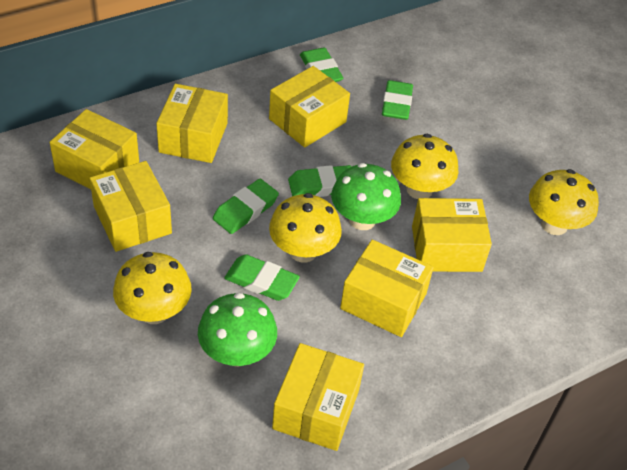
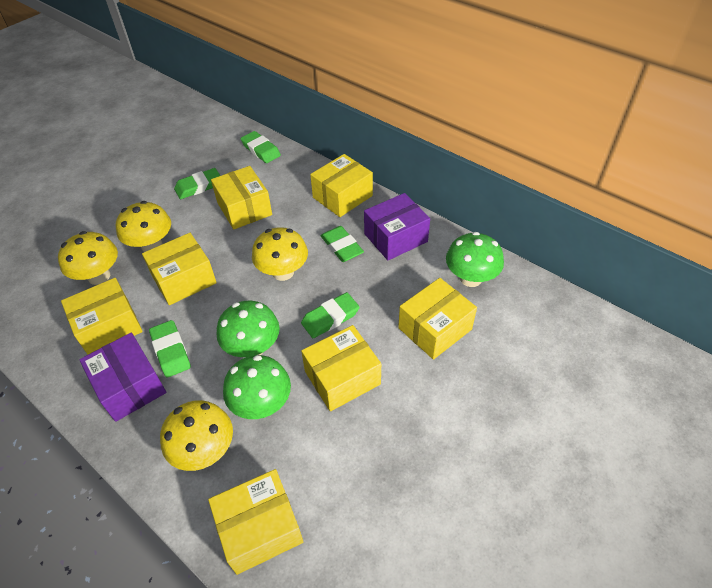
green mushroom: [198,293,277,367] [331,163,401,230] = 2 -> [217,301,280,357] [223,355,291,419] [446,232,504,287] = 3
purple box: none = 0 -> [79,333,166,422] [364,193,430,260] = 2

